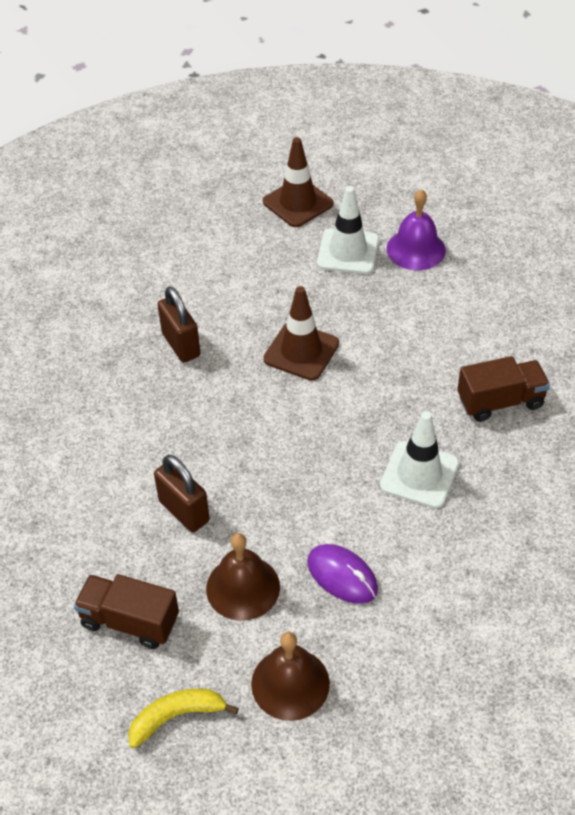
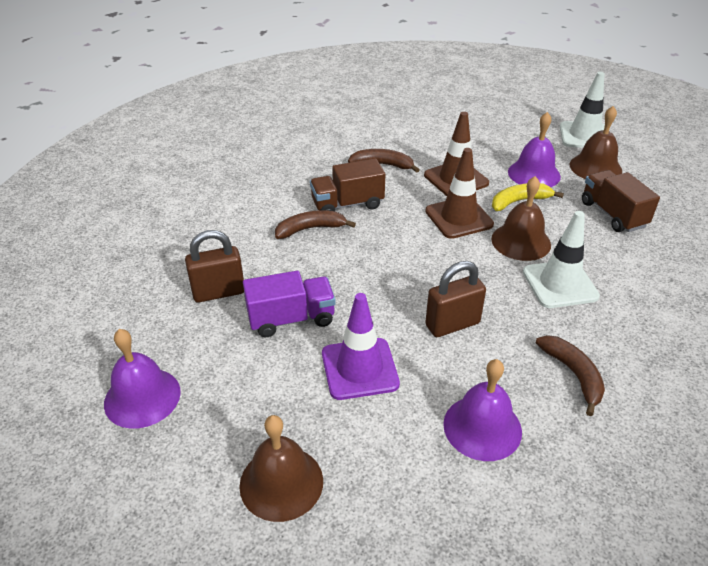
brown banana: none = 0 -> [275,210,356,239] [348,149,420,173] [536,335,605,416] = 3
brown bell: [206,533,280,621] [251,632,330,721] = 2 -> [239,415,323,522] [491,176,551,261] [570,106,622,179] = 3
purple bell: [387,189,446,270] = 1 -> [104,329,181,429] [443,359,522,461] [508,112,561,187] = 3
purple mouse: [307,544,378,604] = 1 -> none = 0
purple traffic cone: none = 0 -> [322,293,400,400] = 1
purple truck: none = 0 -> [243,271,336,337] = 1

